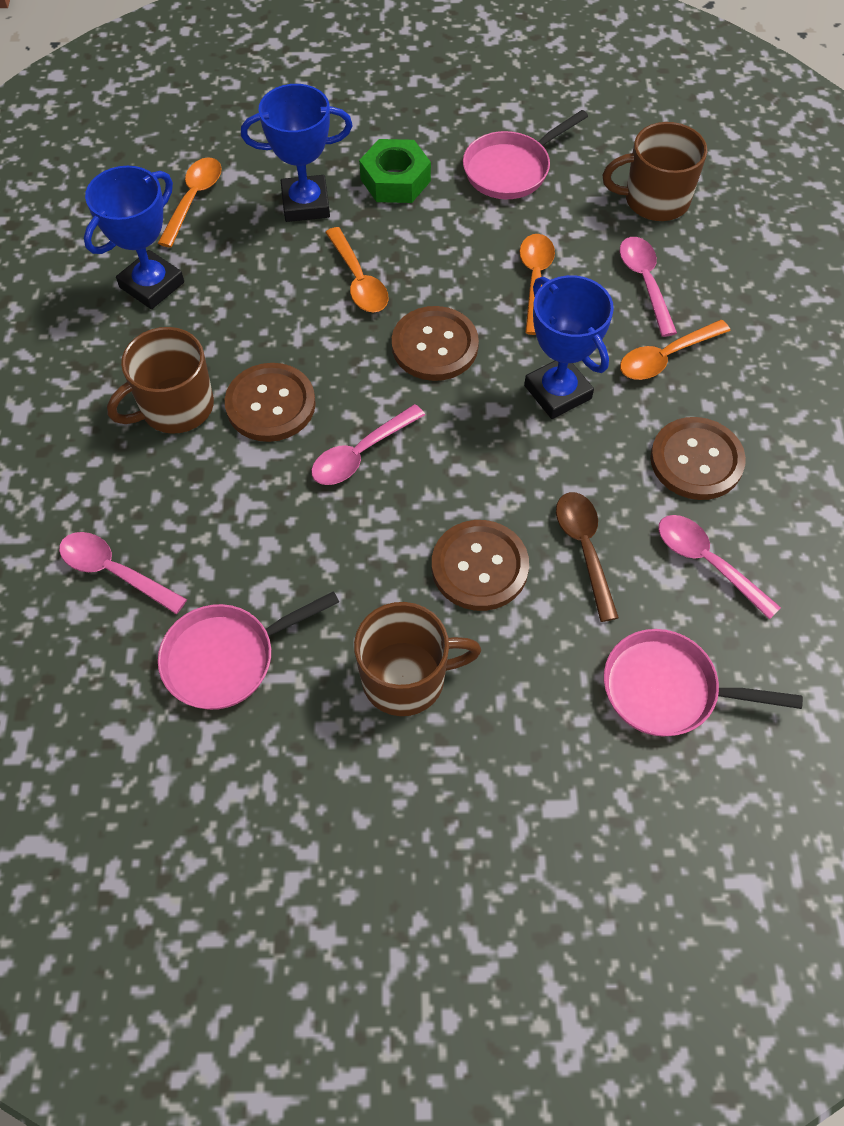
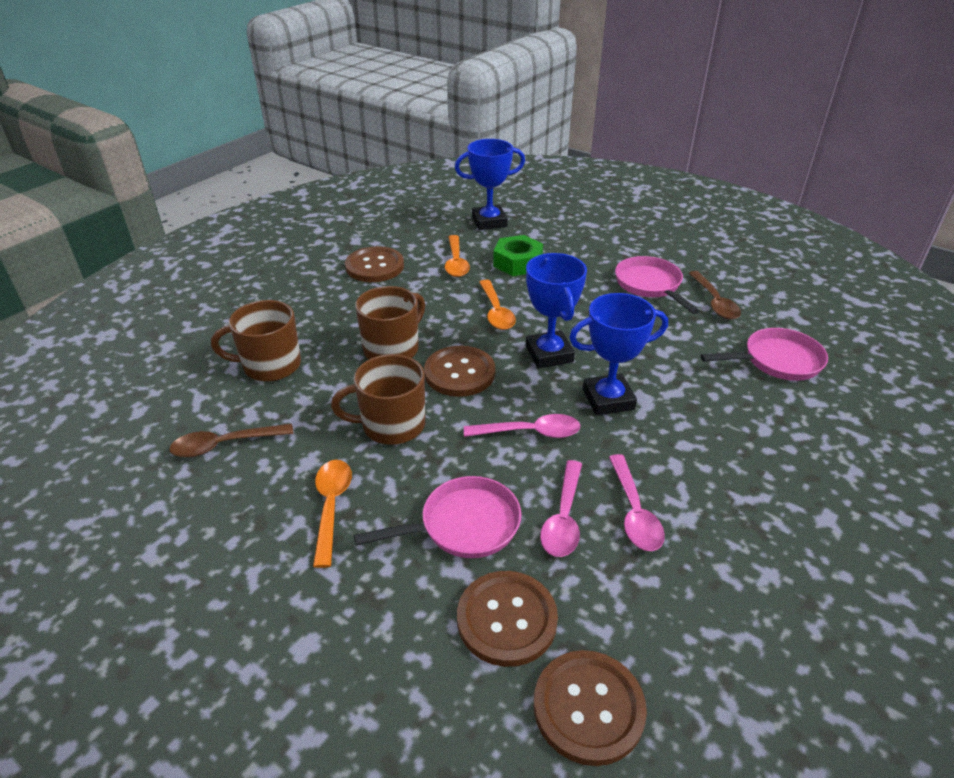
brown spoon: [556,492,619,622] = 1 -> [169,424,293,458] [689,271,741,320] = 2
orange spoon: [158,157,221,248] [325,227,389,312] [520,234,555,335] [620,320,731,380] = 4 -> [313,460,352,568] [445,235,470,277] [479,280,516,330] = 3
pink spoon: [59,532,187,614] [311,404,425,485] [620,237,677,337] [658,515,781,620] = 4 -> [464,414,580,438] [540,460,582,557] [609,454,665,551] = 3

